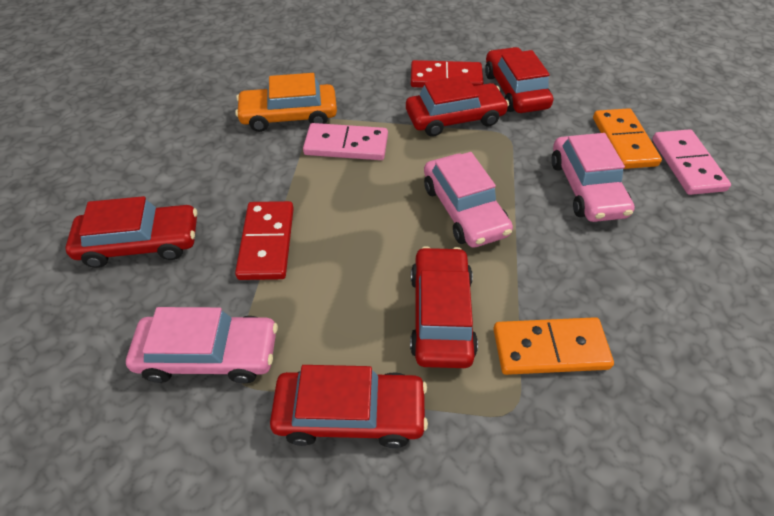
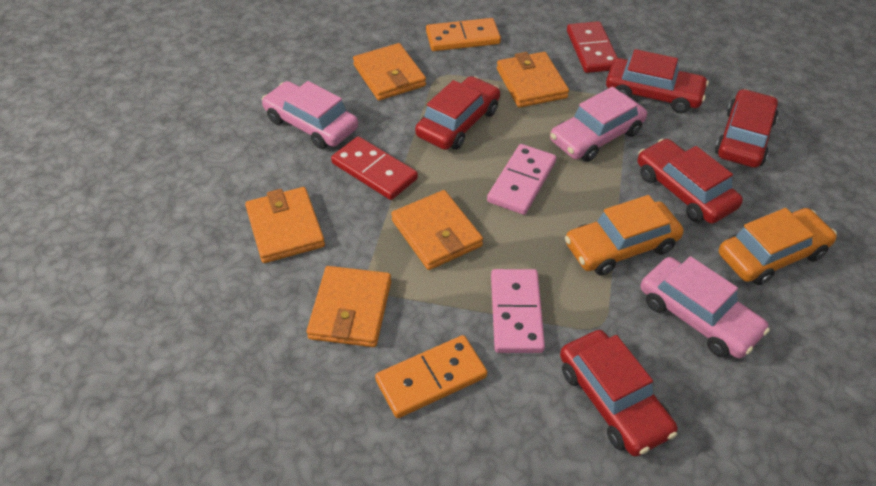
orange car: [235,73,337,132] = 1 -> [565,195,684,275] [719,208,837,285] = 2
orange wallet: none = 0 -> [245,187,325,263] [307,266,391,347] [353,43,426,100] [391,190,483,270] [497,52,569,108] = 5

